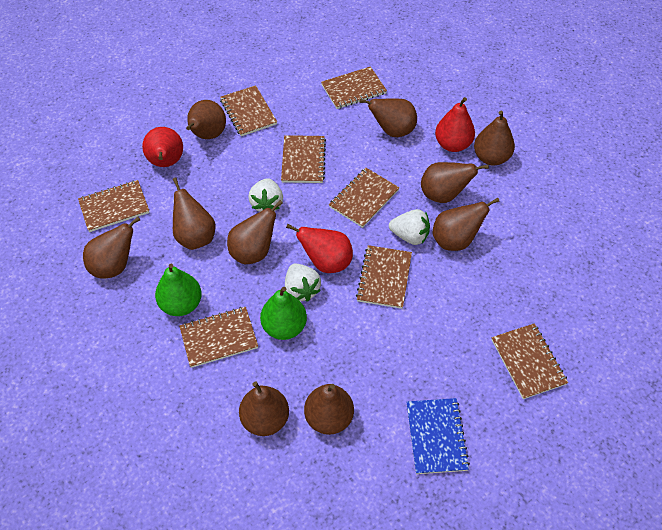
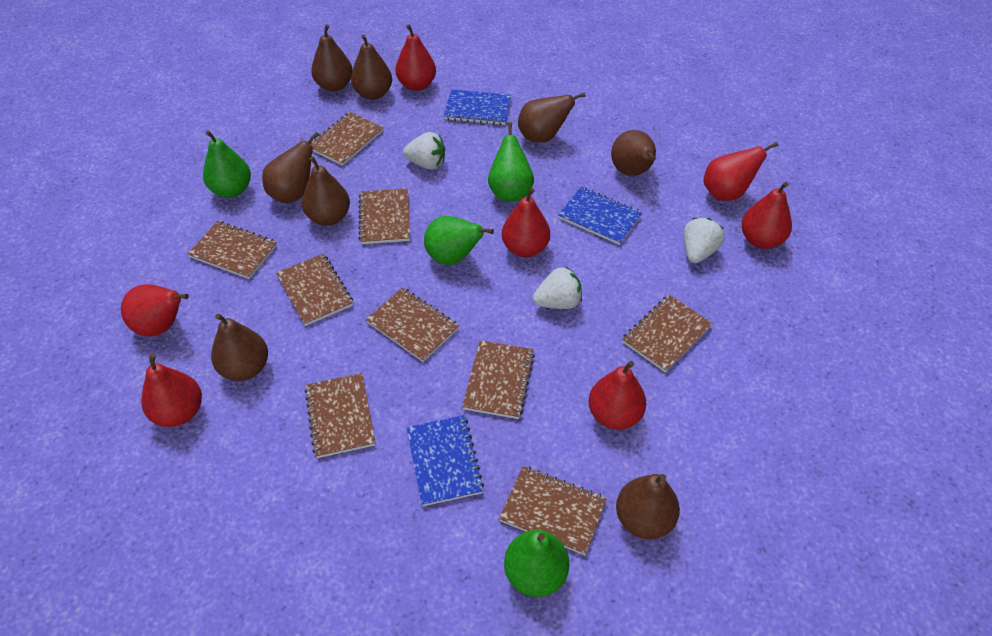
blue notebook: [407,398,470,474] = 1 -> [406,415,484,506] [444,89,511,125] [558,187,642,245] = 3
brown notebook: [78,180,150,232] [179,307,258,368] [220,85,277,136] [281,135,326,183] [321,66,387,109] [329,168,400,228] [356,245,412,309] [492,323,568,399] = 8 -> [188,221,277,279] [276,254,353,326] [305,373,375,458] [310,112,384,166] [358,188,410,244] [366,287,459,362] [462,340,535,419] [499,466,607,555] [622,295,713,372] = 9
brown pear: [83,217,140,279] [173,177,216,250] [186,100,226,139] [227,200,283,264] [239,381,289,436] [304,384,354,435] [360,98,417,137] [421,162,489,203] [433,198,500,251] [474,111,515,165] = 10 -> [211,314,268,381] [262,132,319,203] [302,156,350,226] [311,24,353,92] [351,34,392,100] [518,92,586,142] [611,130,656,176] [616,474,680,539] = 8
green pear: [155,264,202,316] [260,287,307,340] = 2 -> [203,130,251,198] [424,216,494,265] [488,122,534,201] [504,530,569,597] = 4
red pear: [142,127,183,167] [286,224,353,273] [435,97,475,152] = 3 -> [121,284,189,337] [141,354,202,427] [395,24,436,91] [502,188,550,257] [589,361,646,430] [703,142,778,201] [741,182,792,249] = 7

